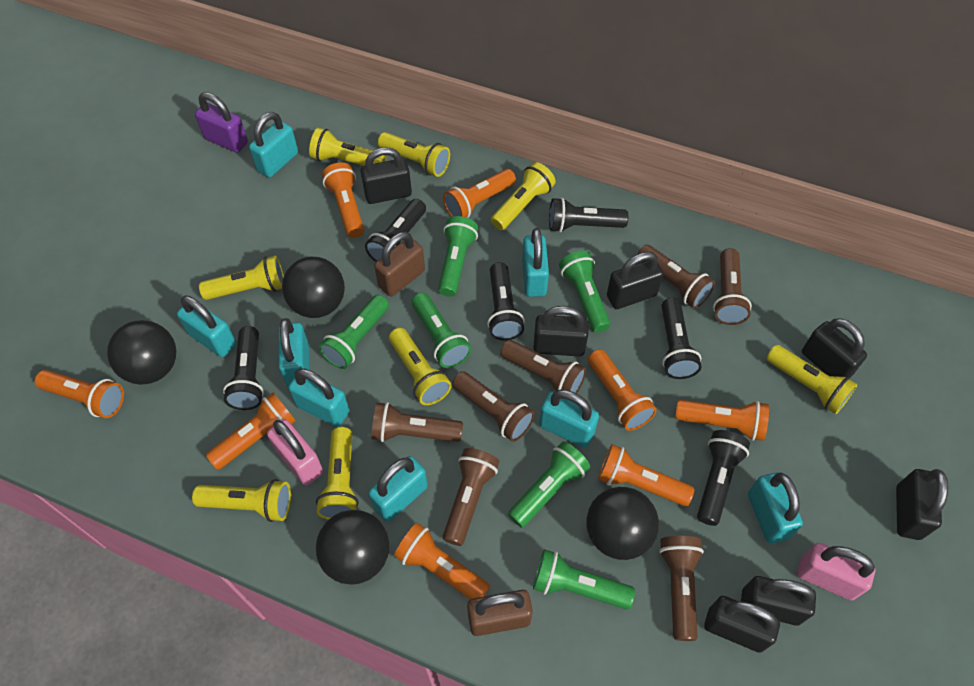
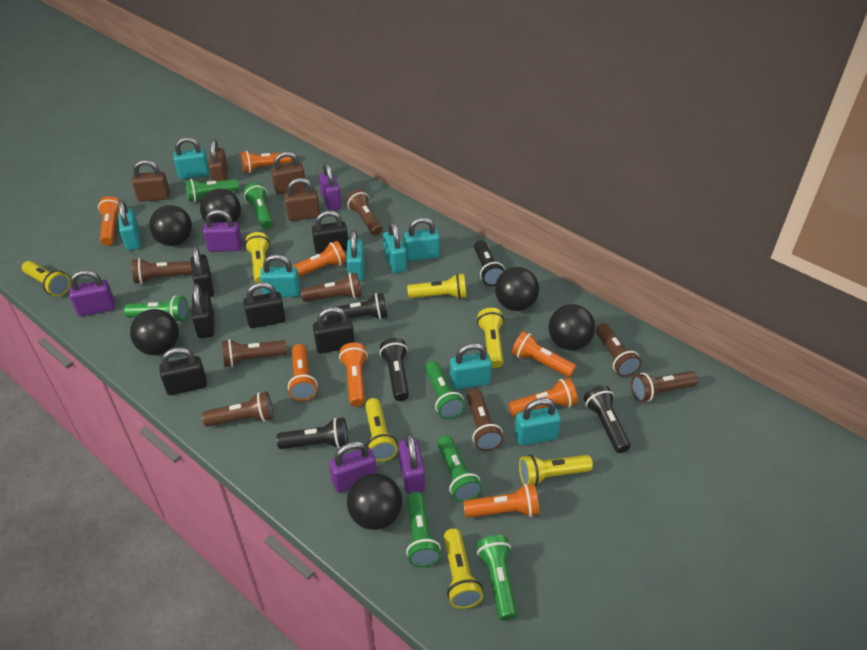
black ball: [107,320,176,385] [282,257,345,318] [316,510,389,585] [586,487,659,560] = 4 -> [130,309,179,355] [149,205,192,246] [200,188,241,222] [347,473,402,530] [495,267,539,311] [548,304,595,350] = 6
black flashlight: [223,326,264,410] [365,199,426,262] [487,262,525,341] [549,197,628,233] [661,298,702,379] [697,430,750,526] = 6 -> [276,417,348,449] [326,293,387,320] [379,338,409,401] [474,240,505,286] [584,385,631,453] = 5
black padlock: [360,147,412,204] [533,306,589,357] [607,252,664,309] [704,596,780,653] [741,576,816,626] [802,318,867,378] [896,469,948,540] = 7 -> [159,347,207,395] [190,246,214,297] [192,284,214,338] [243,282,286,328] [312,211,348,254] [313,307,355,353] = 6
brown flashlight: [371,402,463,442] [443,448,499,546] [452,371,535,442] [500,340,586,394] [638,245,715,308] [659,536,704,641] [713,248,752,325] = 7 -> [132,258,192,284] [202,392,273,427] [222,339,287,367] [301,273,361,302] [346,189,383,236] [467,389,504,451] [596,323,642,377] [631,371,698,402] = 8
brown padlock: [374,232,425,296] [467,590,533,636] = 2 -> [132,160,170,202] [209,139,228,181] [271,152,306,194] [284,178,320,221] = 4
green flashlight: [319,295,389,369] [412,293,471,368] [438,216,478,297] [508,441,590,528] [533,549,635,609] [559,251,610,333] = 6 -> [124,296,188,322] [185,179,239,202] [244,182,273,229] [406,492,441,567] [425,361,465,419] [437,435,482,502] [477,535,517,621] = 7
pink padlock: [267,420,323,486] [797,543,875,600] = 2 -> none = 0
purple padlock: [195,92,248,153] = 1 -> [69,270,115,316] [203,209,242,252] [319,163,342,211] [329,441,377,493] [399,433,425,494] = 5
yellow flashlight: [192,479,291,522] [199,256,284,300] [309,128,386,166] [316,427,359,520] [378,132,450,177] [389,328,452,405] [491,162,556,230] [766,345,857,414] = 8 -> [22,261,70,296] [245,232,270,283] [365,398,398,462] [407,273,467,299] [443,528,483,609] [477,308,504,368] [519,454,593,487] = 7

